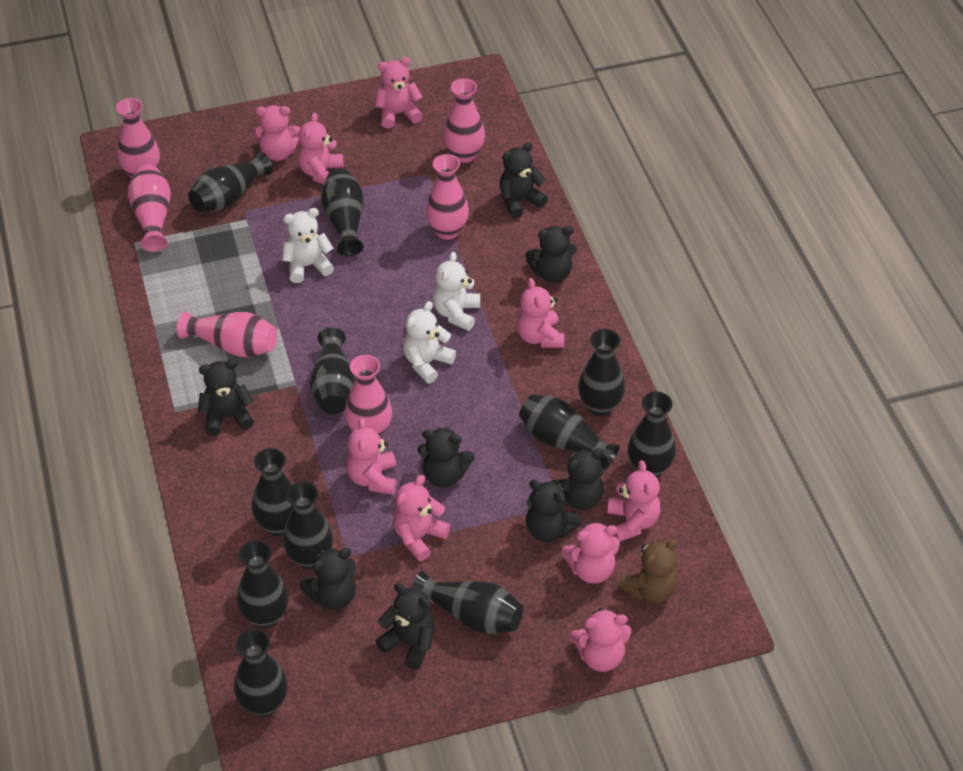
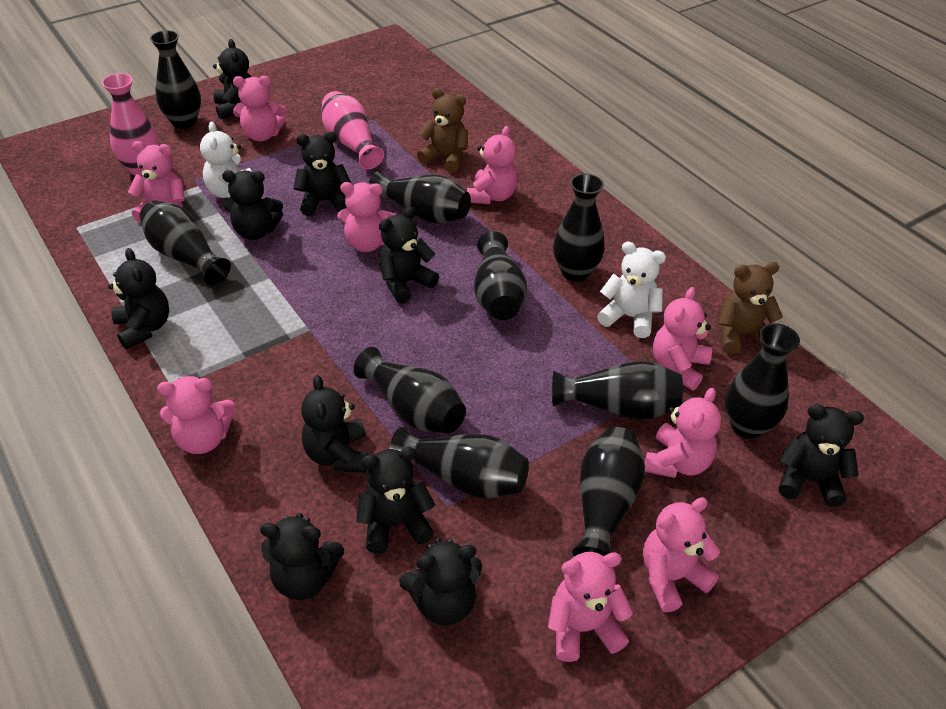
black teddy bear: [198,359,254,436] [300,548,356,610] [376,583,435,670] [417,427,475,487] [500,142,548,219] [525,226,577,283] [526,480,582,542] [552,448,604,510] = 8 -> [108,248,169,349] [213,39,251,120] [222,170,283,240] [260,513,344,600] [294,132,351,216] [301,375,369,473] [356,447,435,554] [379,207,439,304] [399,538,482,626] [778,404,864,507] = 10
black vase: [188,151,273,212] [234,629,287,717] [237,540,288,628] [252,448,293,536] [283,482,333,570] [309,327,356,414] [321,168,364,256] [412,571,523,634] [519,394,620,470] [578,329,625,416] [628,392,676,477] = 11 -> [139,200,231,285] [150,30,201,129] [354,347,466,433] [369,172,471,224] [389,427,529,499] [474,231,527,320] [552,361,683,420] [553,173,605,282] [572,427,645,557] [725,323,800,439] = 10
brown teddy bear: [618,538,678,603] = 1 -> [417,88,468,173] [718,262,783,354] = 2
pink vase: [116,98,160,178] [128,164,171,252] [177,311,277,357] [345,355,392,436] [426,154,469,240] [444,78,485,163] = 6 -> [102,73,159,176] [322,91,384,170] = 2
white teddy bear: [282,208,334,283] [403,301,456,383] [433,252,480,331] = 3 -> [200,121,252,198] [597,242,666,338] = 2

